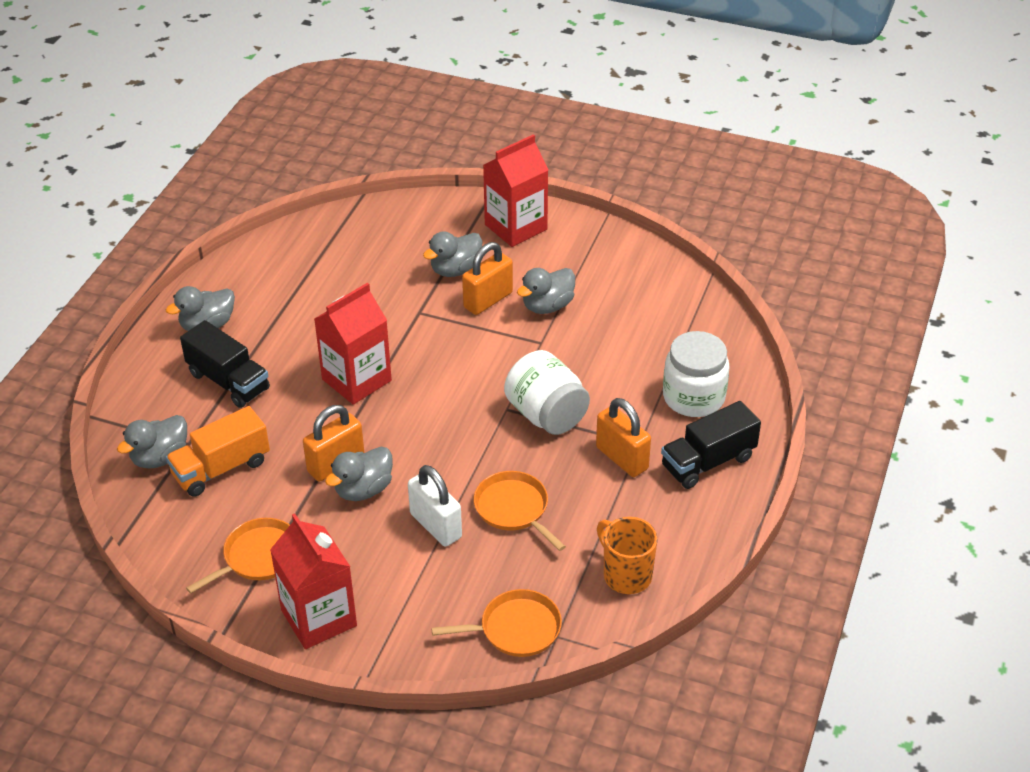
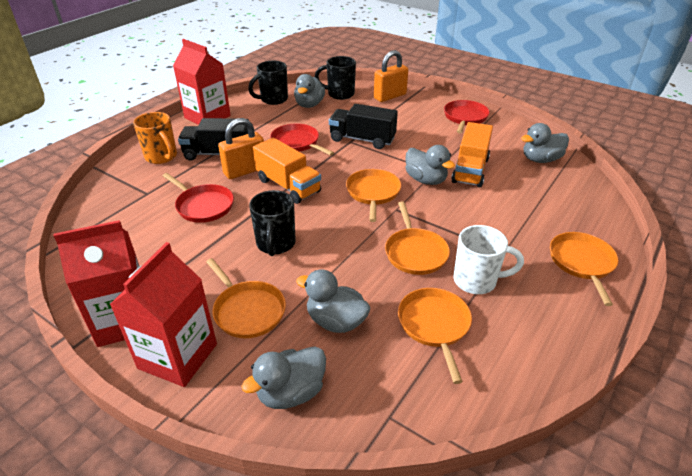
black mug: none = 0 -> [248,61,288,105] [249,190,296,256] [315,56,356,100] = 3
orange padlock: [303,405,365,482] [462,242,513,315] [596,398,651,477] = 3 -> [218,118,264,179] [374,50,408,102] = 2
orange pan: [186,518,290,594] [431,589,562,657] [474,471,566,551] = 3 -> [206,258,286,338] [346,169,401,222] [385,201,450,275] [398,288,472,384] [550,232,619,306] = 5
orange truck: [166,406,270,497] = 1 -> [253,137,321,204] [451,122,493,187] = 2
red pan: none = 0 -> [163,173,234,223] [270,124,334,156] [444,100,490,133] = 3
white jar: [504,350,590,435] [663,331,730,417] = 2 -> none = 0
white mug: none = 0 -> [453,225,524,294] = 1
white padlock: [408,465,462,547] = 1 -> none = 0

